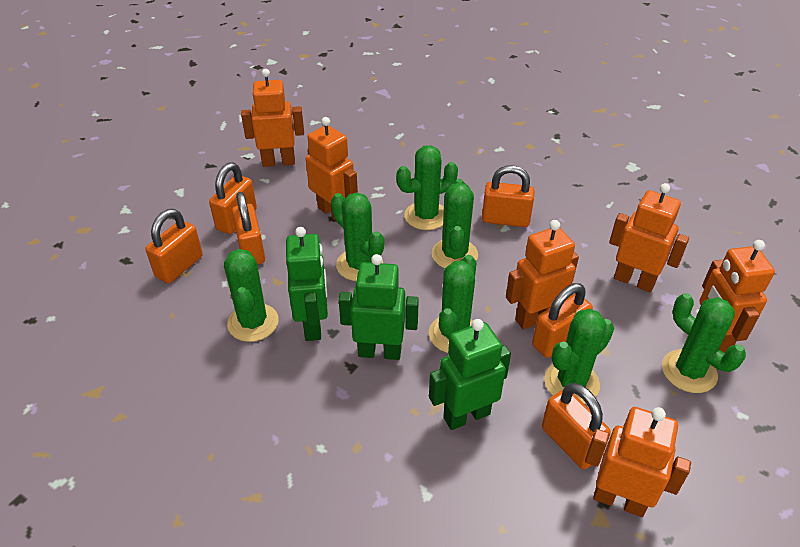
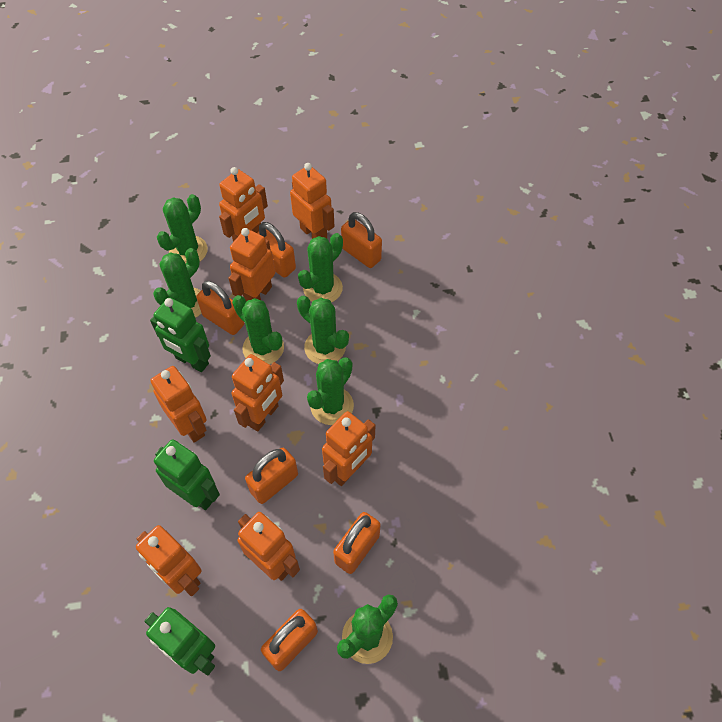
orange robot: [241,69,304,167] [306,117,358,221] [506,220,579,329] [585,407,691,517] [609,183,689,292] [699,240,775,353] = 6 -> [136,525,202,596] [151,366,207,443] [219,167,268,242] [229,228,275,301] [231,354,284,432] [237,512,300,581] [290,163,334,239] [322,411,376,486] = 8

